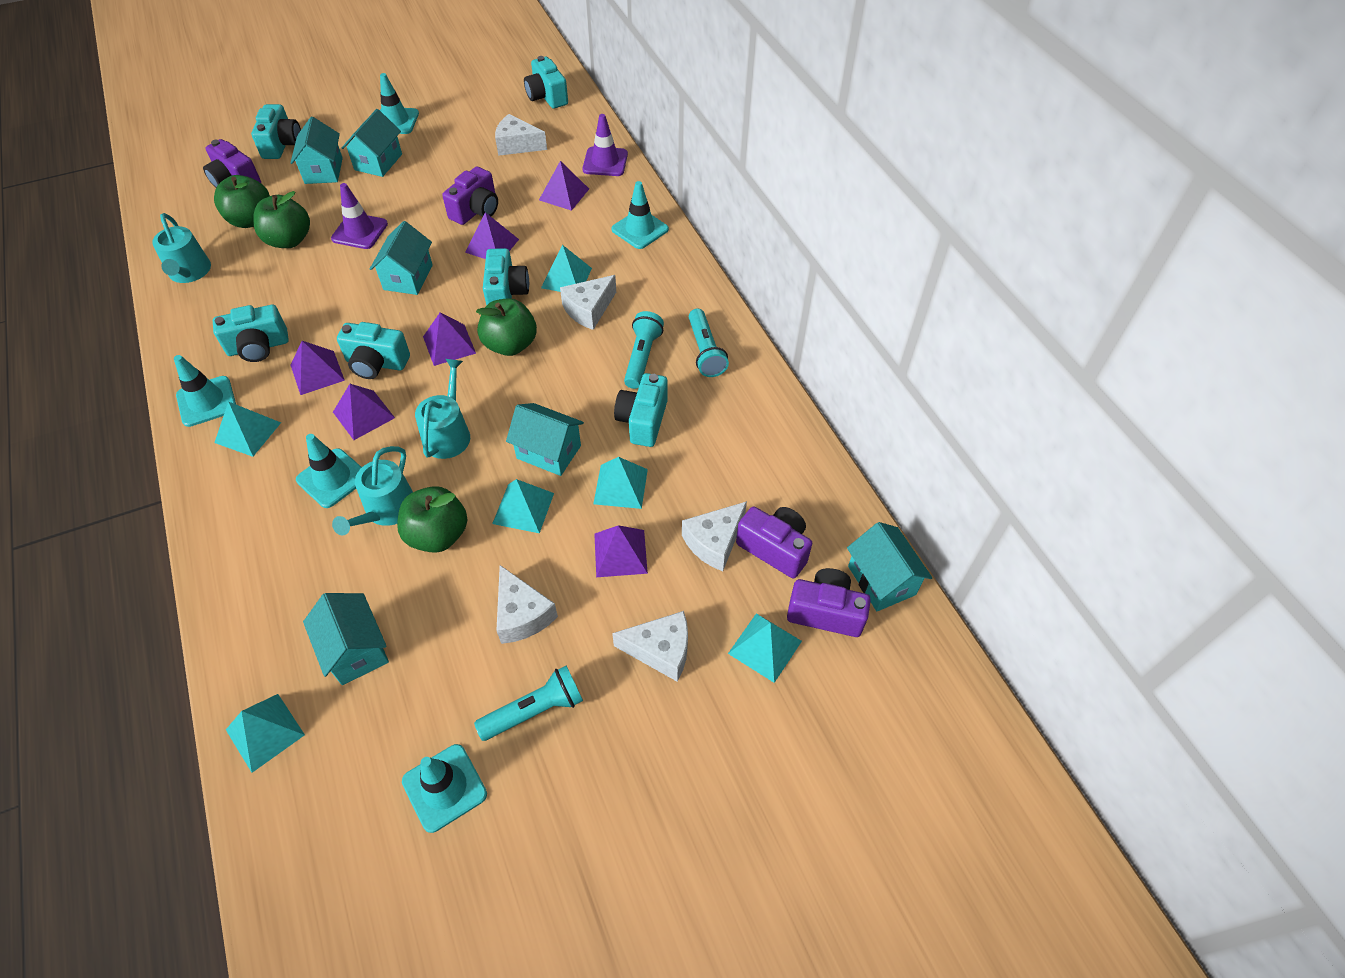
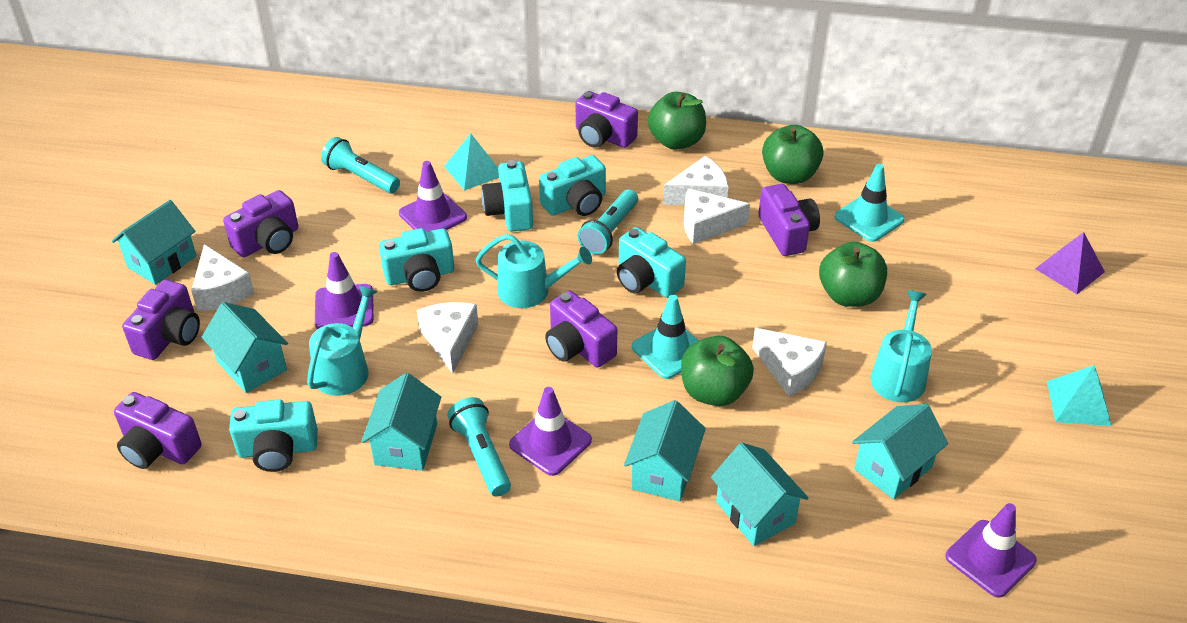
purple camera: [203,139,261,187] [442,166,498,225] [736,506,812,578] [787,568,871,637] = 4 -> [114,392,202,469] [122,280,200,360] [223,190,298,257] [545,291,617,367] [576,91,638,148] [758,184,820,256] = 6
purple pyramid: [290,341,345,395] [333,384,395,440] [423,313,476,366] [465,212,519,259] [539,161,589,211] [594,525,648,577] = 6 -> [1035,232,1105,294] = 1
purple traffic cone: [331,183,388,249] [582,114,628,176] = 2 -> [315,252,374,329] [399,161,467,232] [509,387,592,476] [945,503,1037,598] = 4
turquoise camera: [213,305,289,362] [251,104,301,159] [337,322,410,379] [483,248,529,305] [524,56,568,109] [614,373,668,447] = 6 -> [229,400,318,472] [379,228,454,292] [481,160,533,232] [539,155,606,216] [617,227,686,298] = 5
turquoise pyramid: [214,402,281,457] [226,694,305,773] [492,479,554,533] [541,245,592,292] [593,457,648,509] [728,613,802,683] = 6 -> [444,133,499,191] [1047,365,1111,426] = 2
turquoise traffic cone: [174,355,236,427] [296,434,362,508] [380,73,419,134] [402,744,487,833] [611,181,669,249] = 5 -> [632,295,698,379] [834,164,905,242] = 2

